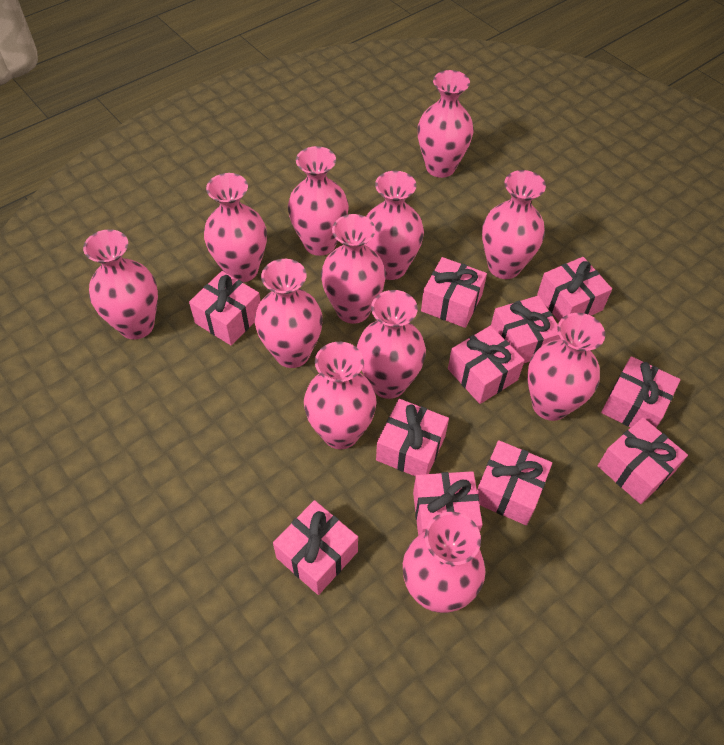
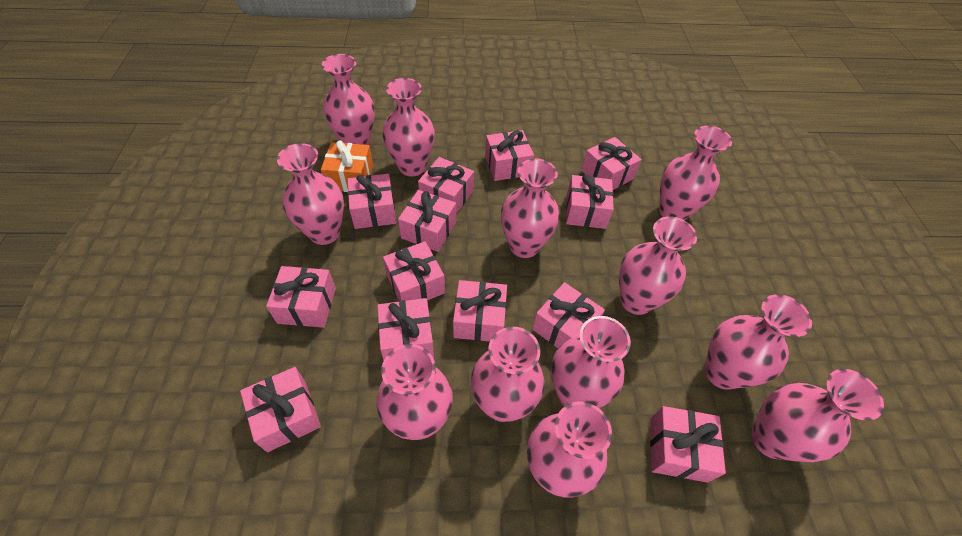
orange gift: none = 0 -> [321,140,373,192] = 1
pink gift: [189,271,261,345] [273,500,358,595] [376,399,449,477] [413,471,483,536] [421,257,487,328] [448,326,525,404] [477,440,552,525] [491,295,561,363] [537,257,612,321] [598,417,688,504] [601,356,680,428] = 11 -> [240,367,321,452] [266,266,336,328] [347,174,396,229] [377,298,434,360] [383,241,445,301] [398,190,456,252] [418,157,474,214] [453,280,507,342] [485,130,534,181] [532,282,605,348] [566,174,614,229] [581,137,642,190] [650,406,726,483] = 13

